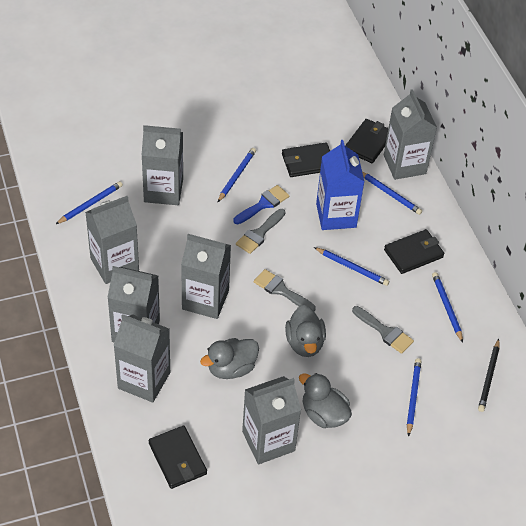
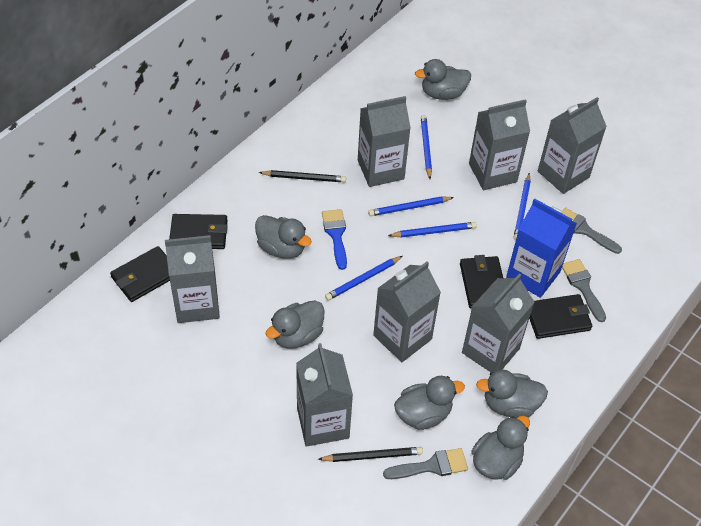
black pencil: [478,339,499,412] = 1 -> [259,170,346,182] [318,447,423,462] = 2
blue pencil: [56,181,123,224] [217,148,256,203] [314,247,389,286] [362,172,422,215] [407,358,421,437] [432,272,463,342] = 6 -> [325,256,403,301] [368,196,454,216] [388,222,477,238] [421,115,432,179] [513,173,531,240] = 5
grey duck: [200,338,259,379] [285,305,326,357] [299,373,352,428] = 3 -> [255,215,312,259] [266,300,324,349] [394,376,465,430] [415,59,471,100] [471,416,530,480] [476,370,548,418] = 6

